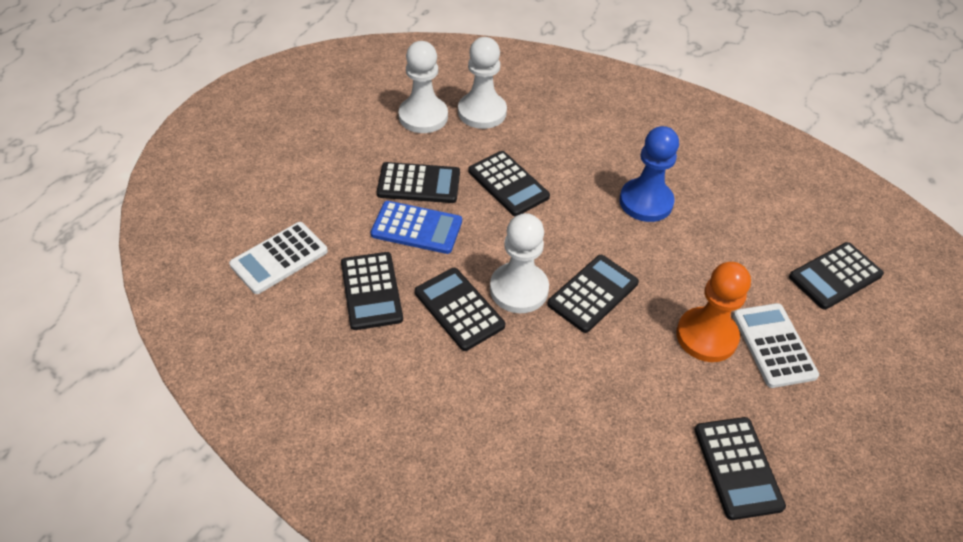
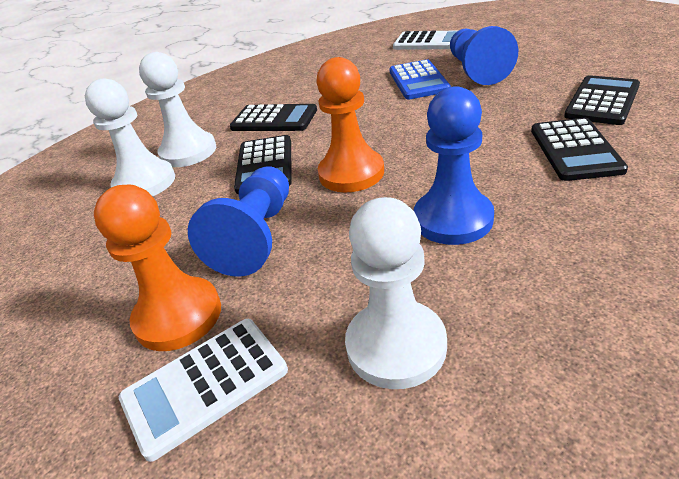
black calculator: [341,252,403,330] [377,162,460,203] [415,268,505,351] [468,151,550,216] [547,255,639,333] [695,417,786,520] [789,242,884,310] = 7 -> [230,104,317,131] [234,135,292,194] [531,118,628,181] [564,75,640,125] = 4
blue pawn: [619,126,679,222] = 1 -> [188,166,289,277] [414,86,494,245] [450,26,518,85] = 3
orange pawn: [676,262,751,362] = 1 -> [94,185,221,351] [316,57,384,192] = 2

